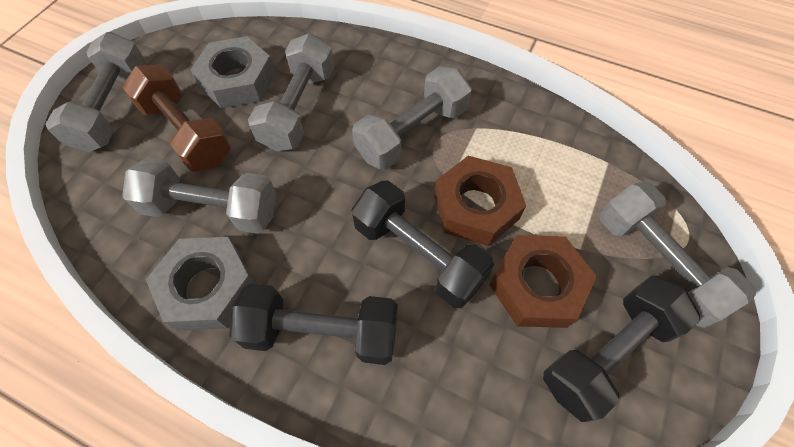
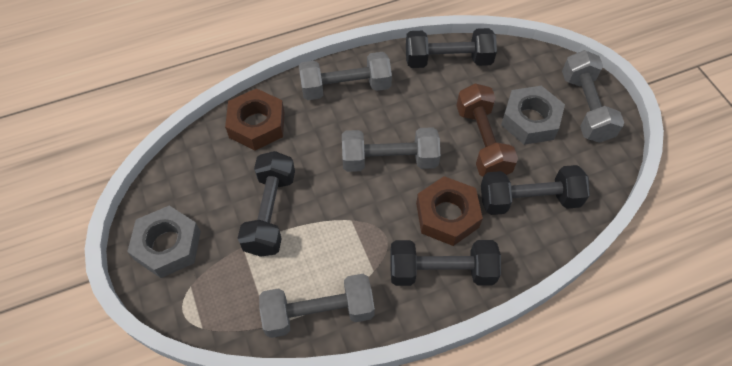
black dumbbell: [229,283,398,365] [351,180,494,308] [543,275,700,422] = 3 -> [238,151,295,257] [390,240,501,286] [406,28,497,68] [481,165,590,215] = 4
grey dumbbell: [46,32,146,153] [122,157,276,234] [248,33,335,151] [352,67,472,170] [600,182,756,328] = 5 -> [259,274,375,338] [299,52,392,100] [342,127,440,172] [562,50,624,143] = 4

